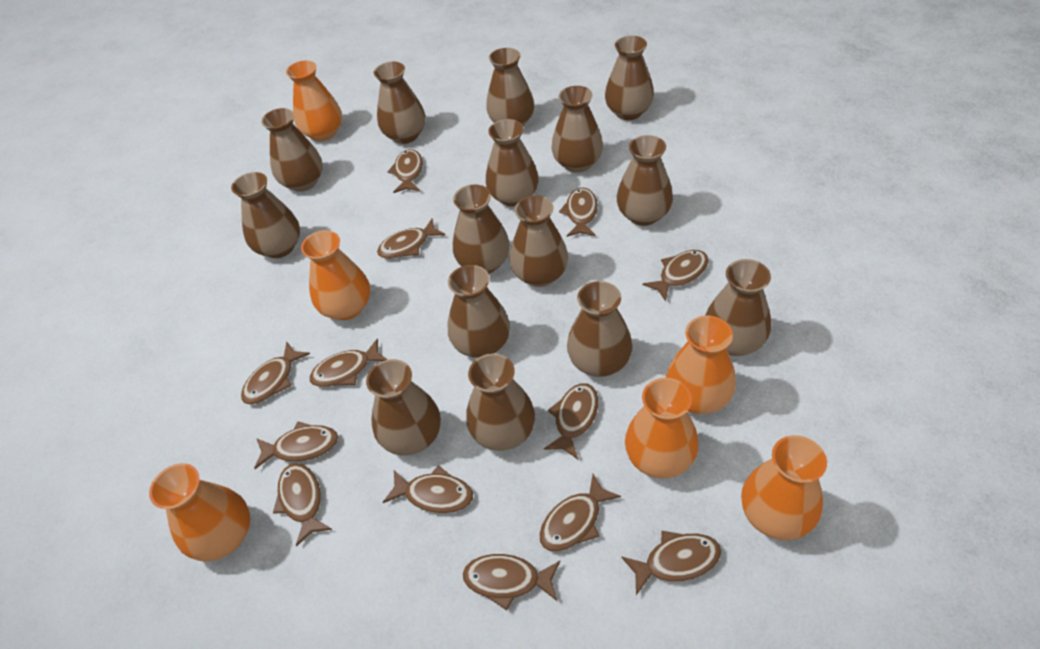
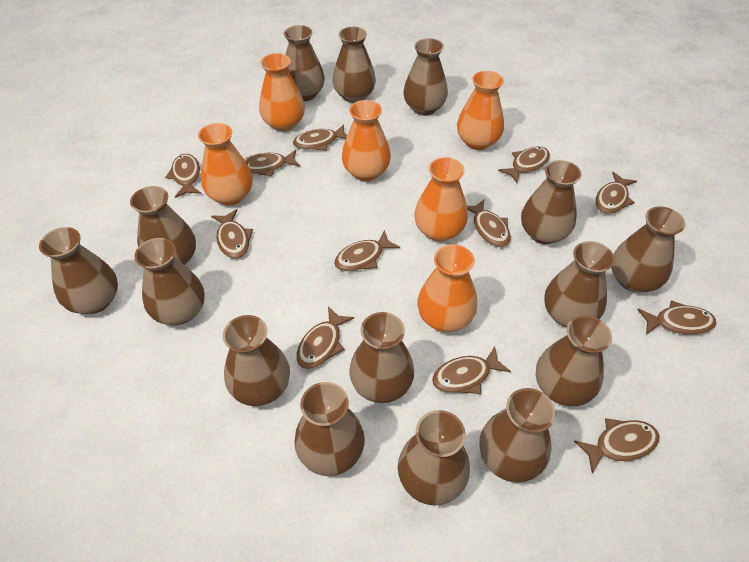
brown fish: [241,341,310,404] [254,421,338,469] [273,463,332,546] [309,338,387,387] [377,219,445,259] [383,465,473,513] [387,149,423,193] [463,554,560,611] [539,474,621,551] [544,383,598,459] [559,187,598,237] [621,531,721,595] [643,250,709,302] = 13 -> [165,154,201,198] [211,209,253,259] [244,150,300,177] [293,124,347,151] [296,306,354,369] [334,230,400,271] [432,346,511,394] [467,200,510,247] [498,146,550,183] [574,418,659,473] [595,172,637,214] [637,300,716,335] = 12

